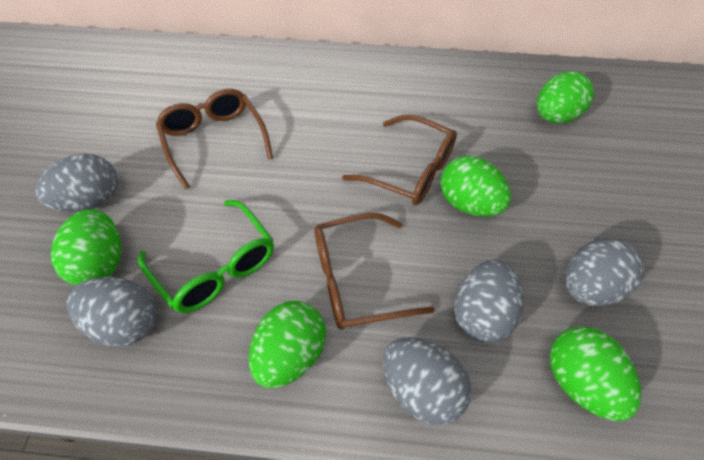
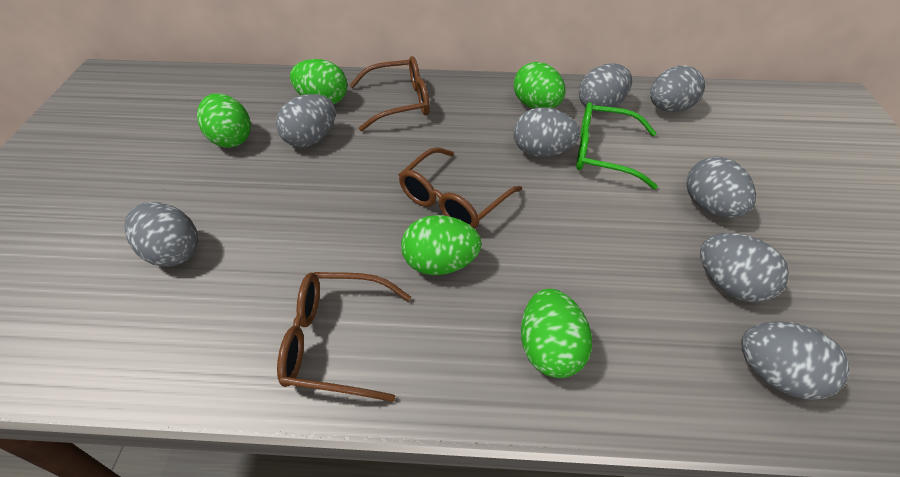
grey egg: [35,154,118,212] [67,277,157,347] [383,337,471,425] [454,260,524,343] [565,238,644,306] = 5 -> [124,202,198,267] [276,94,336,147] [514,107,580,157] [579,64,632,112] [650,65,705,112] [686,156,756,218] [700,233,789,303] [741,321,850,400] = 8

